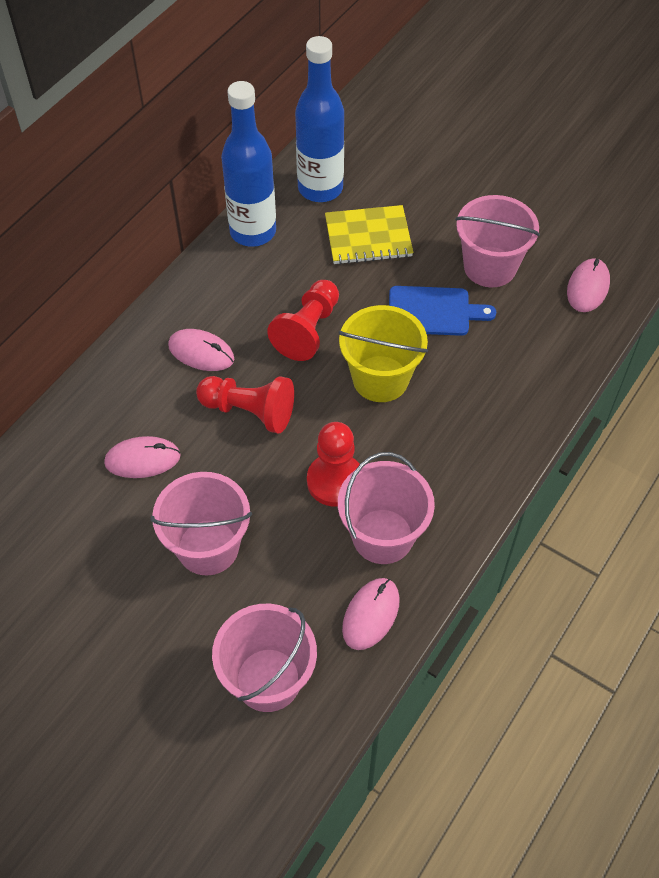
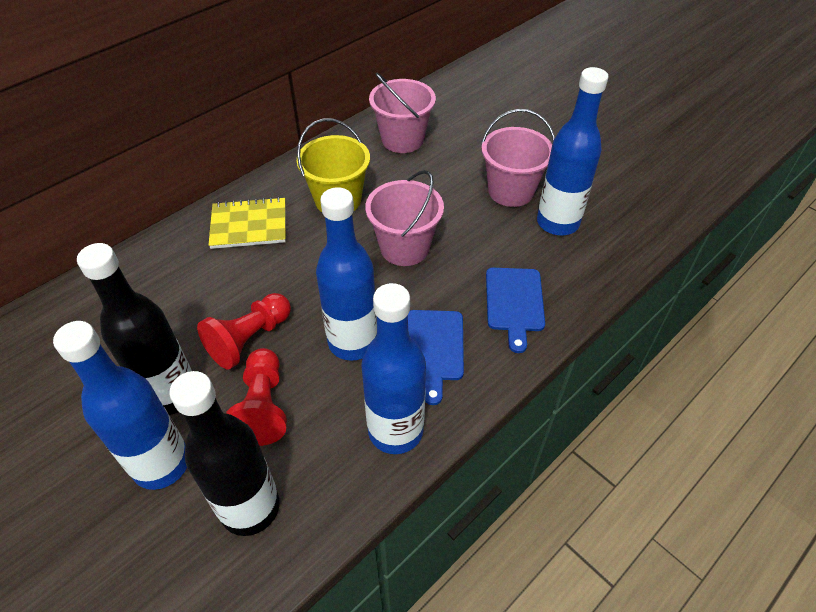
black bottle: none = 0 -> [77,243,192,415] [169,371,280,536] = 2
blue bottle: [221,81,276,247] [295,36,344,202] = 2 -> [53,321,187,490] [316,187,377,361] [361,283,426,454] [537,67,609,235] = 4
blue cutting board: [389,286,496,336] = 1 -> [408,310,464,405] [486,268,545,353] = 2
pink bucket: [151,472,252,575] [212,604,317,712] [338,452,435,564] [455,195,540,287] = 4 -> [365,170,444,266] [369,73,436,153] [481,109,555,207] = 3
pink mouse: [104,436,181,478] [168,329,234,371] [342,578,400,650] [567,258,610,312] = 4 -> none = 0
red pawn: [196,376,294,434] [267,280,339,361] [307,422,360,507] = 3 -> [197,293,291,370] [226,348,287,446] = 2

